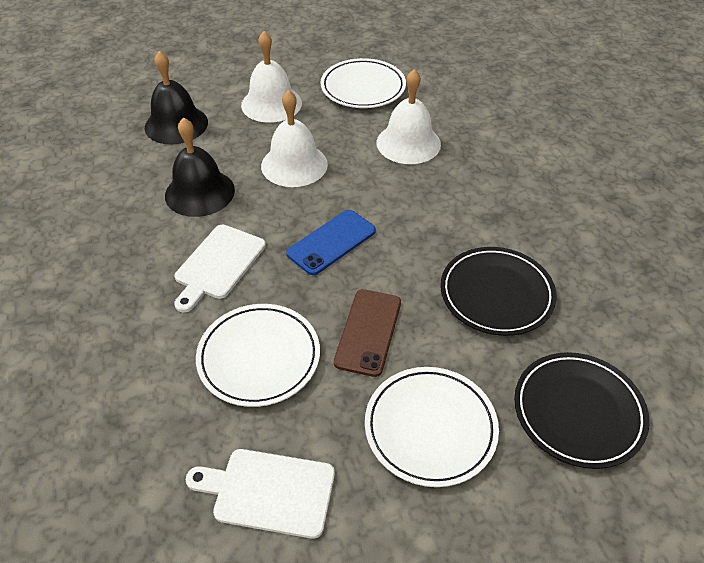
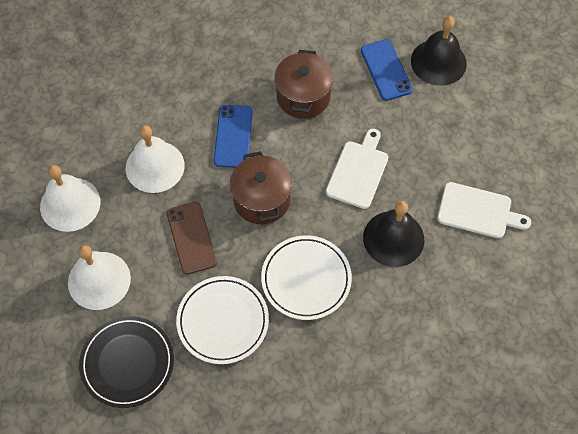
black plate: [440,247,557,336] [514,352,649,469] = 2 -> [79,316,174,408] = 1
blue phone: [286,210,376,275] = 1 -> [214,105,253,168] [361,39,413,101] = 2
brown pot: none = 0 -> [230,151,292,224] [274,50,333,119] = 2
white plate: [196,304,320,407] [321,58,406,108] [365,367,499,487] = 3 -> [176,276,269,364] [261,235,352,320] = 2

